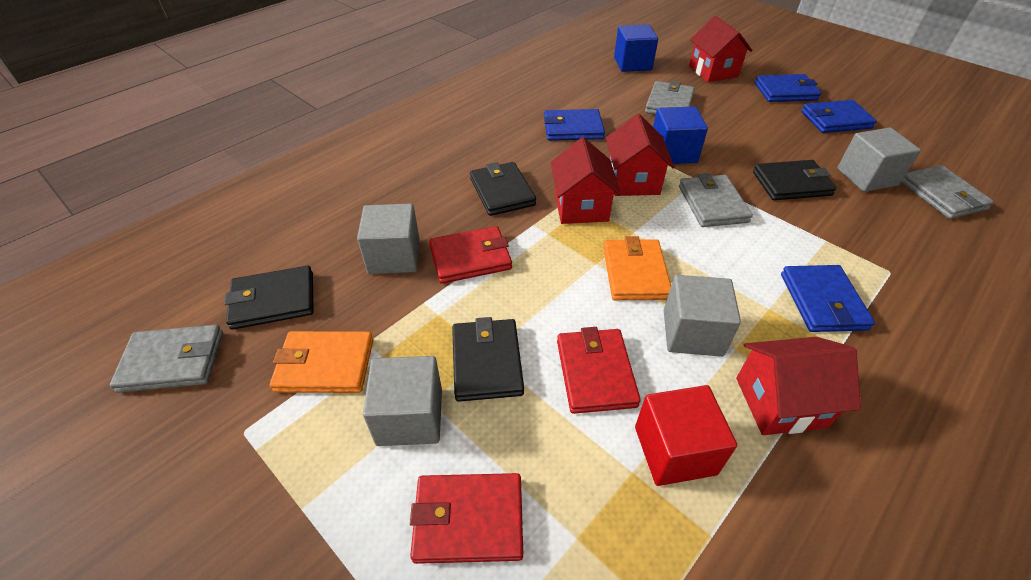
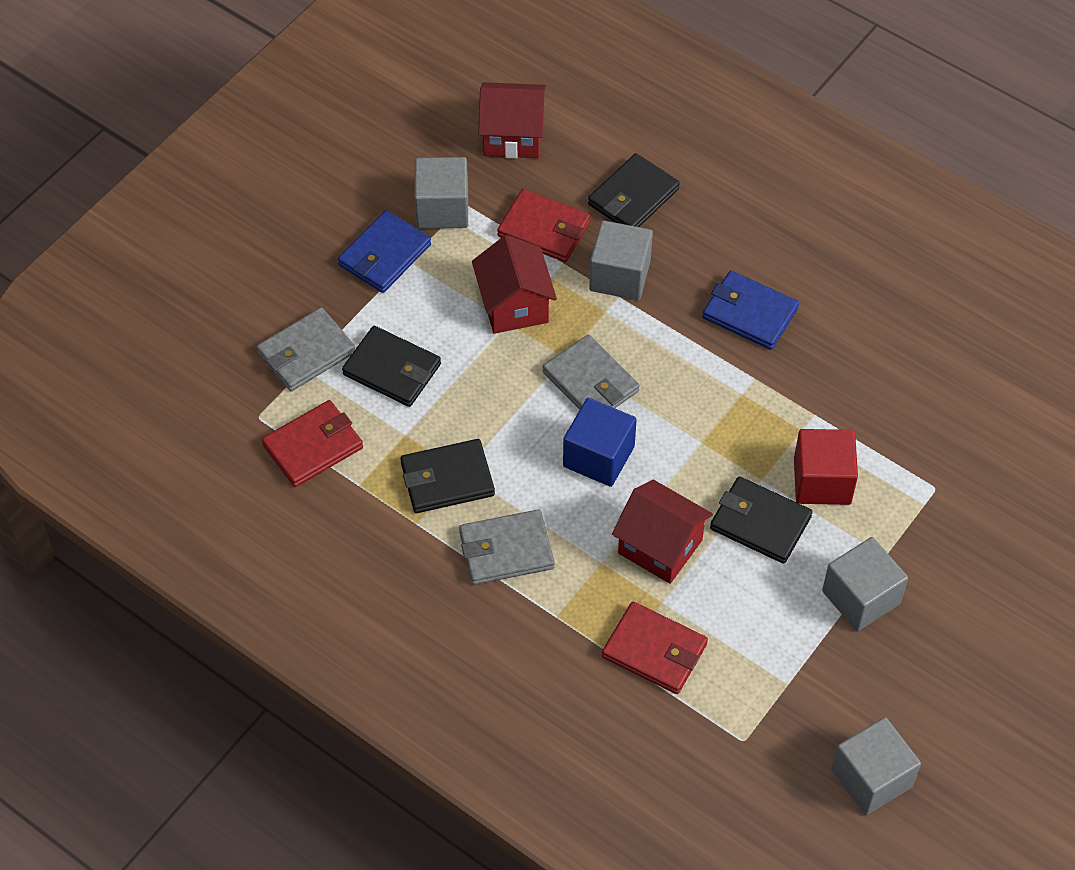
blue cube: [614,24,658,72] [653,107,708,164] = 2 -> [563,398,637,487] = 1
blue wallet: [544,109,605,141] [755,74,821,102] [781,265,875,332] [801,100,877,133] = 4 -> [338,210,431,293] [702,270,799,350] = 2
grey wallet: [110,325,223,393] [645,81,695,115] [679,173,753,227] [901,165,994,219] = 4 -> [257,307,355,391] [459,509,555,585] [543,335,640,410] = 3
orange wallet: [270,331,373,393] [603,236,671,300] = 2 -> none = 0
red house: [550,137,621,224] [606,114,674,196] [689,16,753,82] [736,337,861,435] = 4 -> [472,235,557,334] [478,82,546,158] [612,480,713,584] = 3

